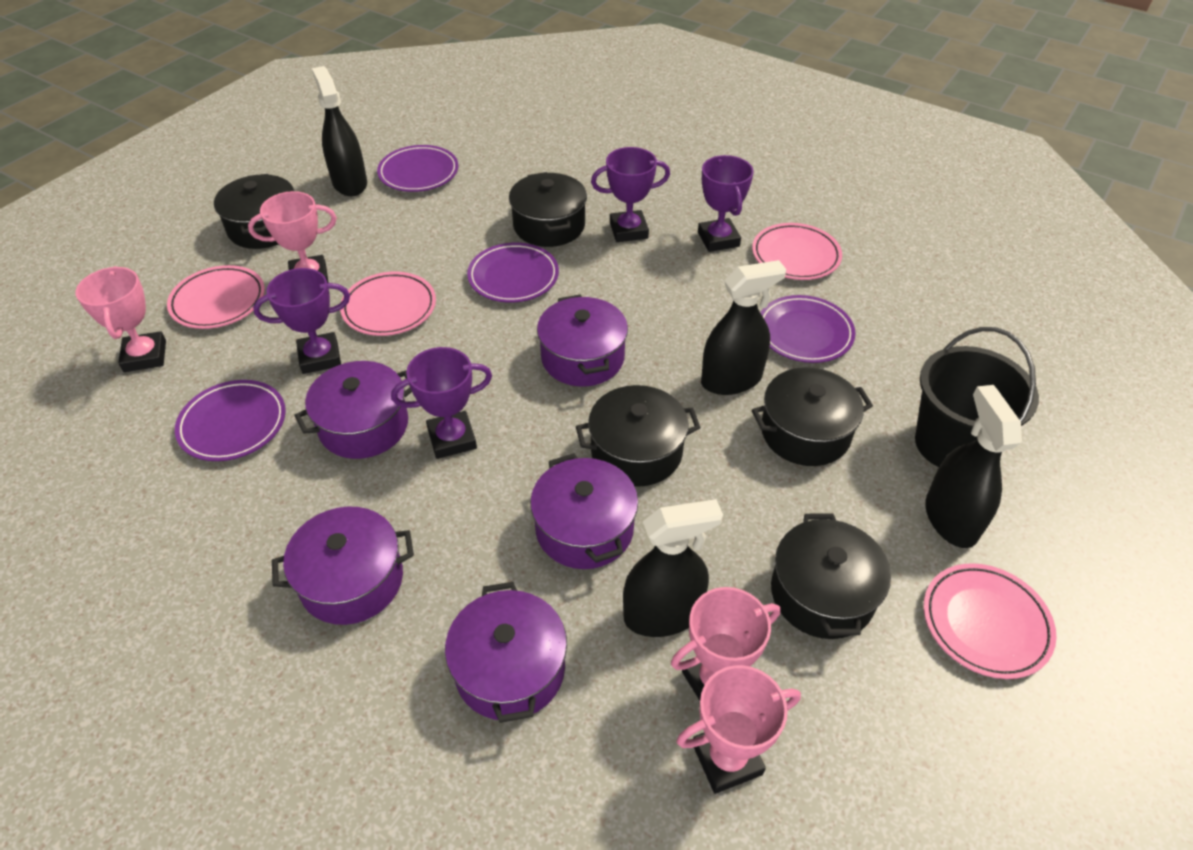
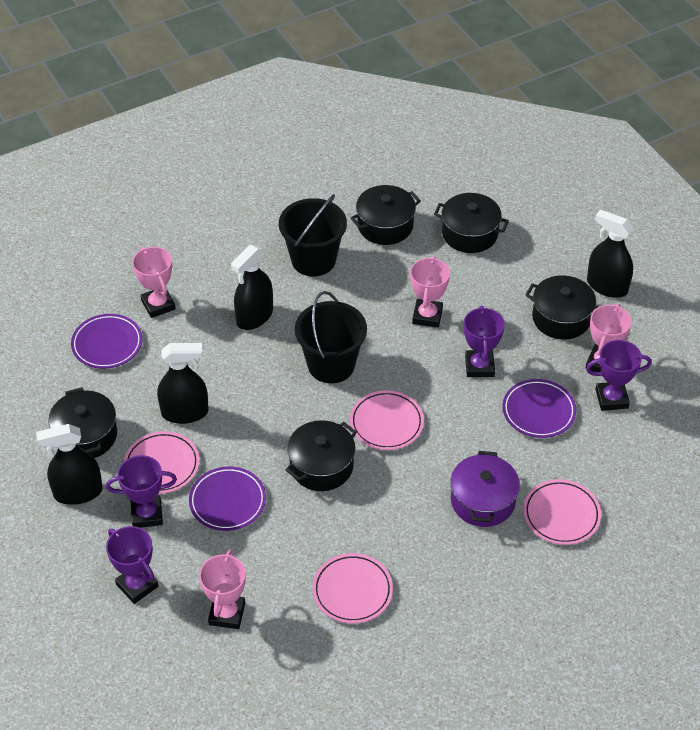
black bucket: [915,327,1039,467] = 1 -> [279,194,347,276] [295,291,367,383] = 2
purple plate: [175,380,286,461] [377,145,459,192] [467,243,559,303] [760,295,856,363] = 4 -> [71,314,143,369] [189,466,266,531] [503,379,576,438] = 3
purple pot: [272,507,414,625] [294,361,412,459] [445,582,567,723] [530,453,638,569] [537,295,628,387] = 5 -> [450,451,520,527] = 1

